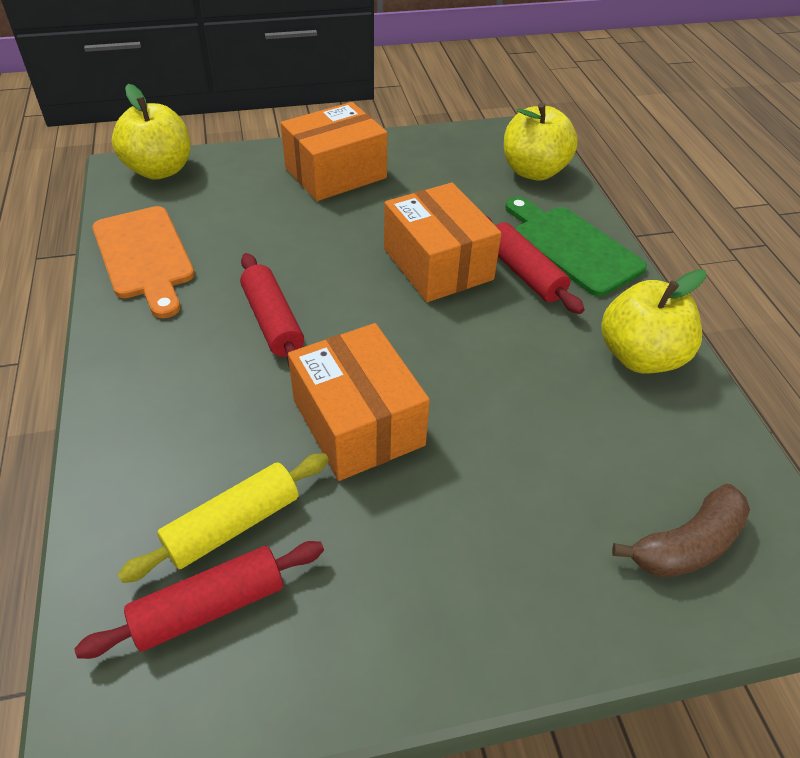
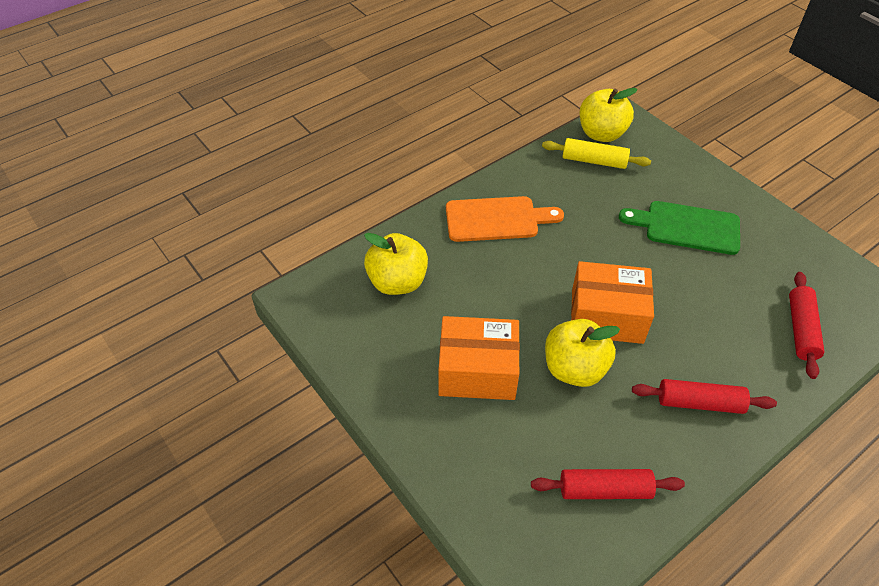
brown banana: [612,484,750,578] = 1 -> none = 0
orange box: [281,102,388,201] [288,323,430,481] [384,183,502,302] = 3 -> [438,316,520,400] [571,261,654,344] = 2

